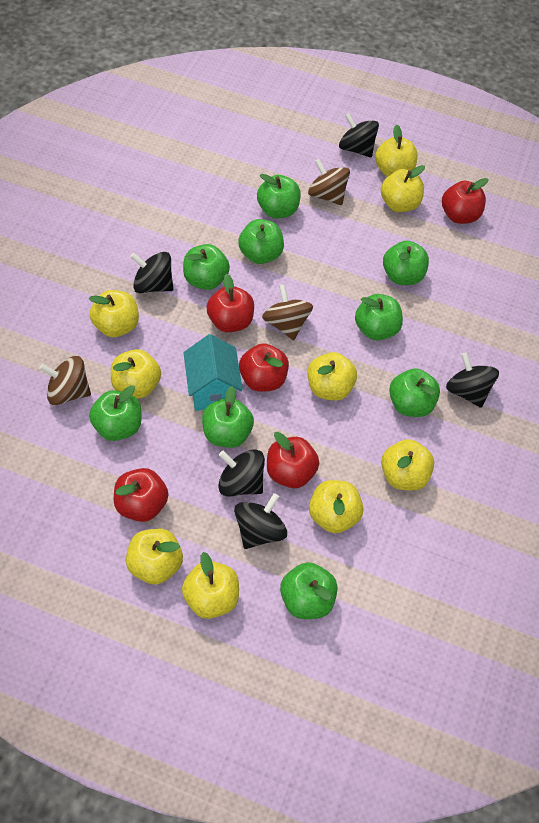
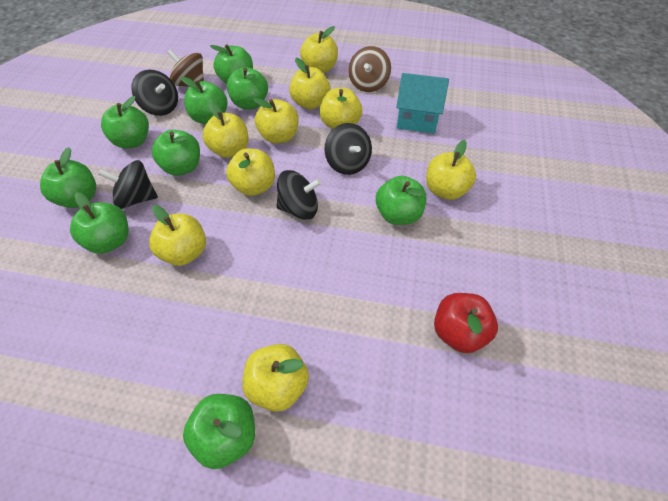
black spinning top: [130,252,173,293] [218,450,265,497] [234,493,287,549] [339,113,379,157] [446,353,499,408] = 5 -> [98,160,158,209] [131,70,178,116] [277,170,321,220] [324,123,372,175] = 4
brown spinning top: [39,356,91,405] [262,284,313,340] [308,159,350,205] = 3 -> [167,49,204,87] [349,46,391,92] = 2
red apple: [114,468,168,522] [206,274,254,332] [239,343,289,392] [267,432,319,488] [442,178,488,224] = 5 -> [434,293,498,353] = 1

